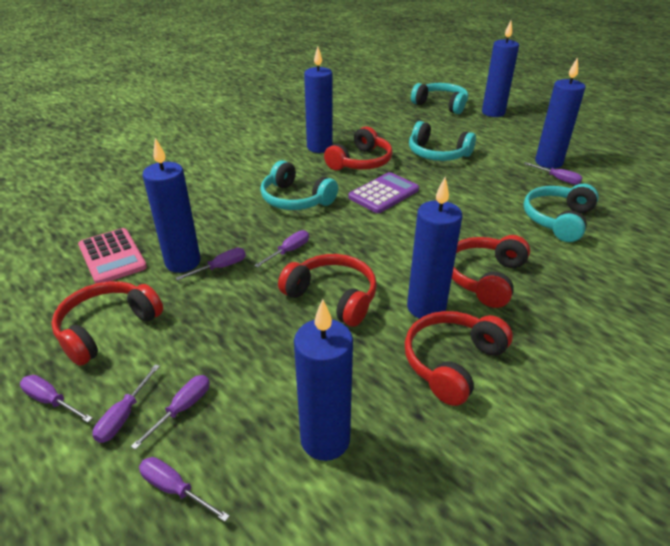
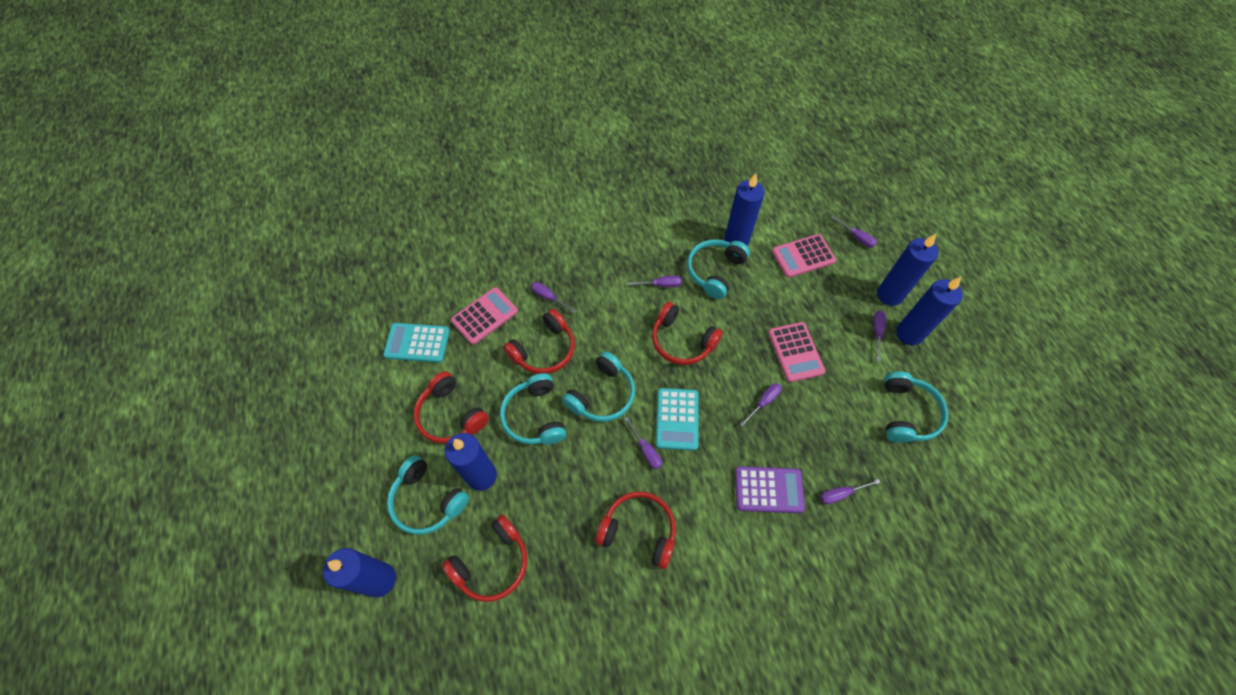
blue candle: [142,138,201,273] [294,299,353,461] [304,46,333,153] [407,177,462,319] [482,21,519,117] [535,57,586,168] = 6 -> [323,548,396,597] [445,433,497,491] [724,173,765,246] [877,234,939,306] [896,277,963,345] = 5
pink calculator: [78,228,147,284] = 1 -> [451,287,518,345] [768,322,825,382] [772,234,836,278] = 3
turquoise calculator: none = 0 -> [383,323,450,363] [656,388,699,451] = 2
turquoise headphones: [260,160,338,210] [409,121,476,161] [411,83,468,114] [523,184,599,242] = 4 -> [387,455,469,535] [500,373,567,445] [562,351,635,422] [687,239,750,299] [884,371,948,443] = 5

